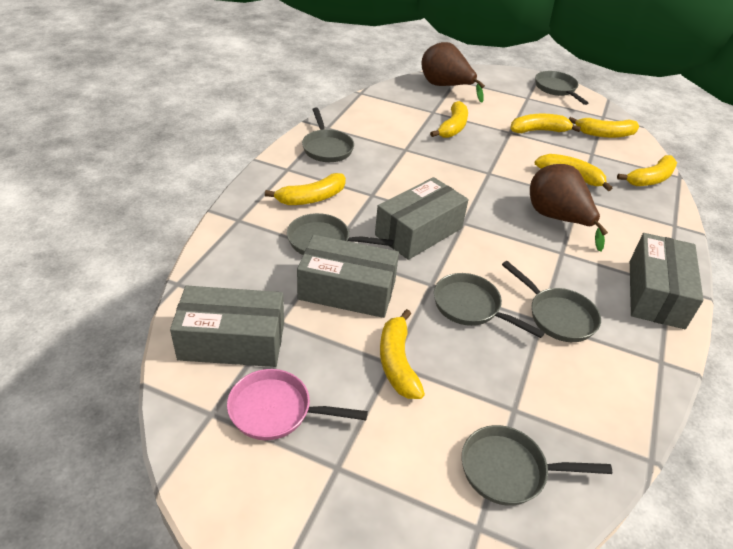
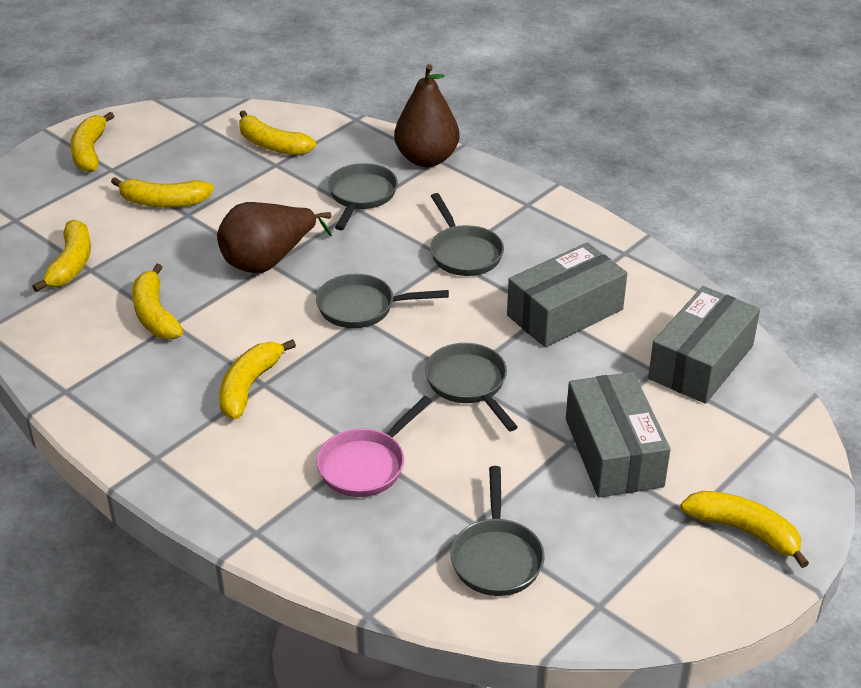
grey box: [170,286,284,367] [297,235,399,318] [375,177,468,260] [630,233,704,329] = 4 -> [507,242,627,348] [566,372,671,498] [648,286,760,404] = 3
grey pan: [287,213,394,255] [302,108,354,162] [434,273,545,338] [462,425,612,506] [502,261,601,342] [535,71,588,105] = 6 -> [316,274,449,328] [328,163,398,230] [425,343,518,431] [430,193,504,276] [450,466,545,596] = 5

